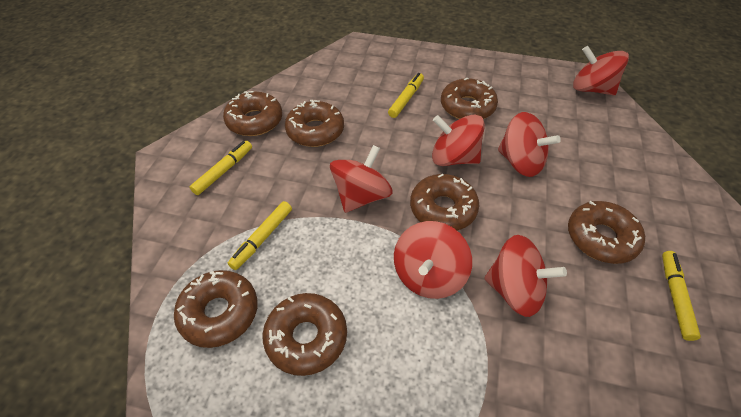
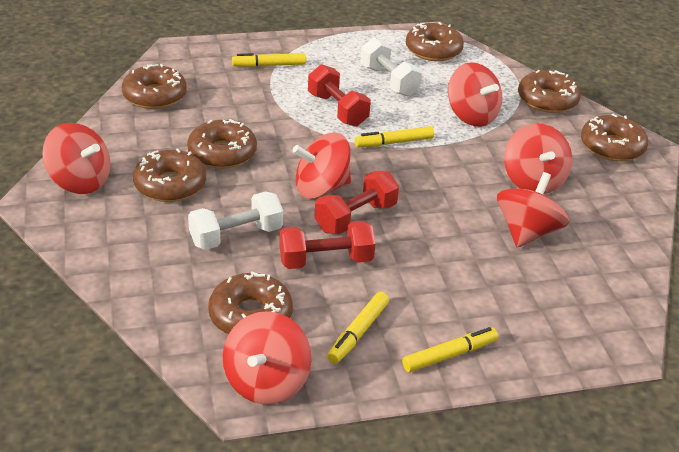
red dumbbell: none = 0 -> [279,221,375,269] [308,64,371,127] [314,171,399,234] = 3
white dumbbell: none = 0 -> [188,191,283,250] [360,37,422,96] = 2

